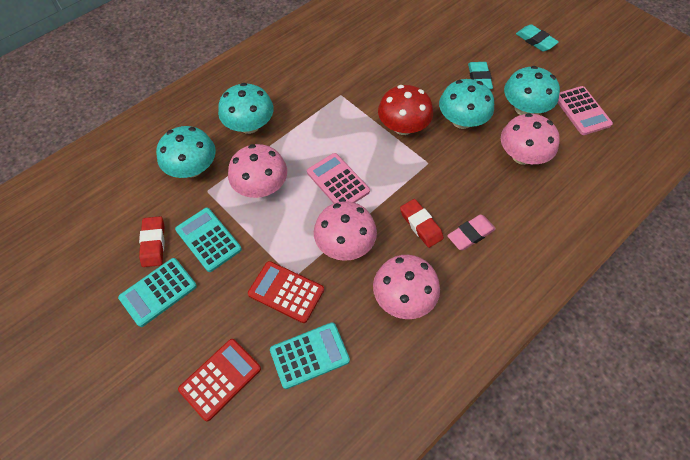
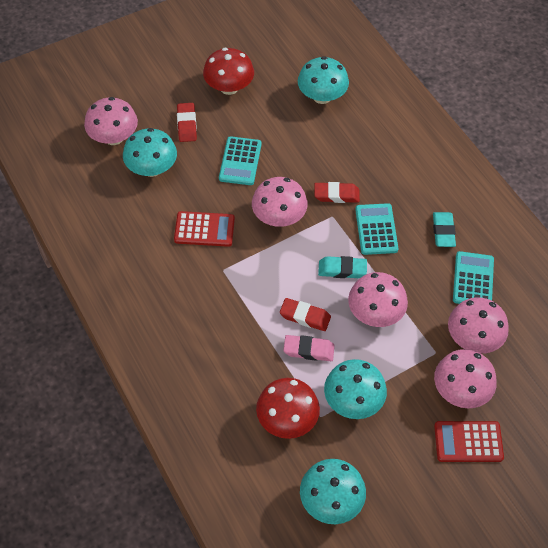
pink calculator: [307,153,370,203] [558,86,613,135] = 2 -> none = 0
pink mushroom: [228,144,287,198] [314,201,377,261] [373,255,440,319] [501,113,560,165] = 4 -> [84,97,138,145] [252,177,308,227] [348,272,408,327] [434,349,497,408] [448,297,509,354] = 5
red eraser: [139,216,165,267] [400,199,444,248] = 2 -> [177,103,197,142] [280,298,331,331] [314,182,360,203] = 3
red mushroom: [378,85,433,135] = 1 -> [203,48,254,95] [256,378,320,439] = 2

